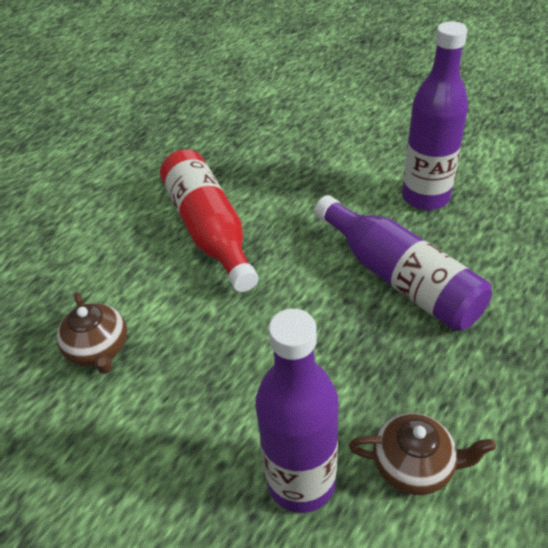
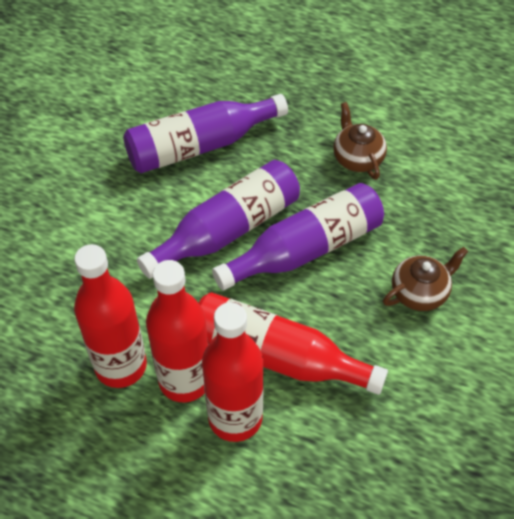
red bottle: [160,149,258,292] = 1 -> [74,244,147,388] [146,260,209,402] [199,292,388,395] [202,302,264,442] = 4

